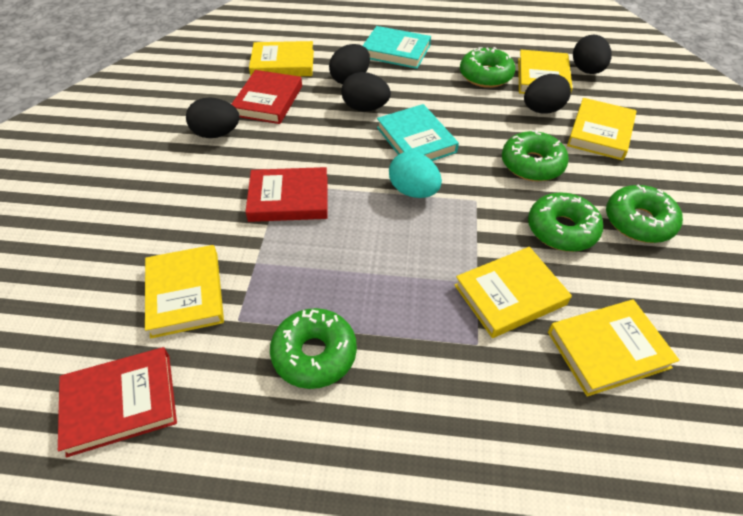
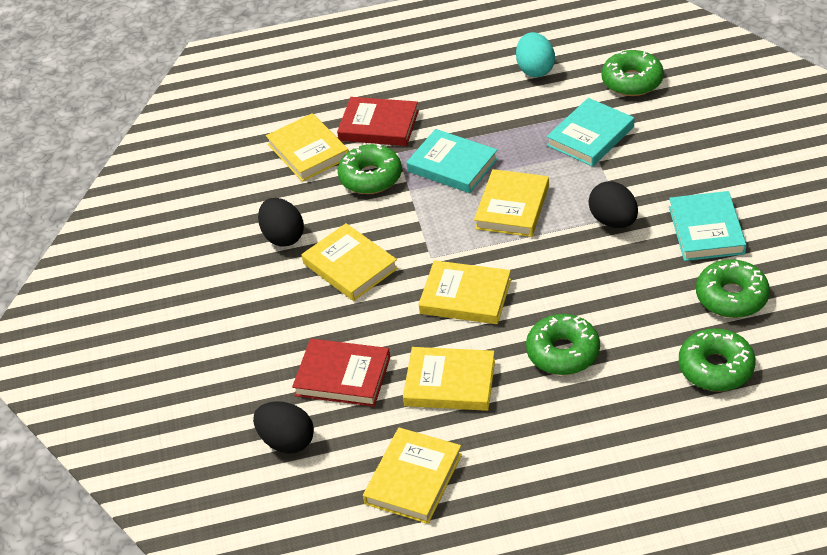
black egg: [186,97,240,138] [329,44,370,84] [341,72,391,112] [524,74,571,114] [573,34,612,74] = 5 -> [253,401,314,454] [258,198,304,247] [589,181,638,228] = 3
red book: [58,347,177,457] [232,70,302,124] [245,167,328,222] = 3 -> [292,339,390,407] [337,97,419,146] = 2
turquoise book: [363,26,431,69] [377,104,459,161] = 2 -> [406,129,498,193] [546,98,634,167] [669,191,747,261] = 3

